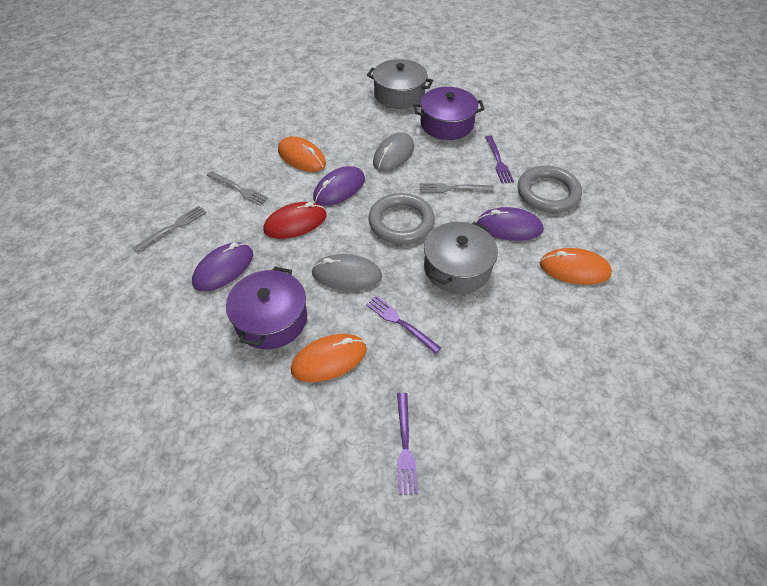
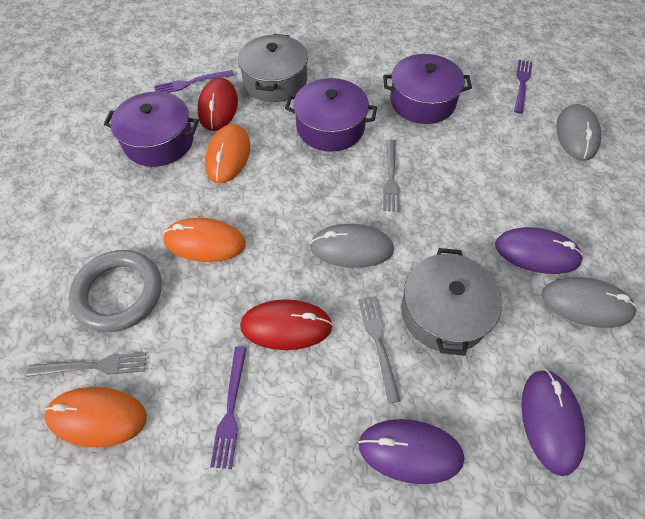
grey mouse: [312,254,382,291] [373,132,414,172] = 2 -> [310,224,394,268] [541,277,637,328] [556,104,601,161] = 3
grey ring: [368,193,435,244] [518,166,582,213] = 2 -> [69,250,162,332] = 1
purple pot: [226,267,307,349] [414,87,485,140] = 2 -> [104,91,199,167] [285,78,377,152] [383,54,472,124] = 3
red mouse: [263,202,327,239] = 1 -> [197,78,238,131] [240,299,333,350] = 2

